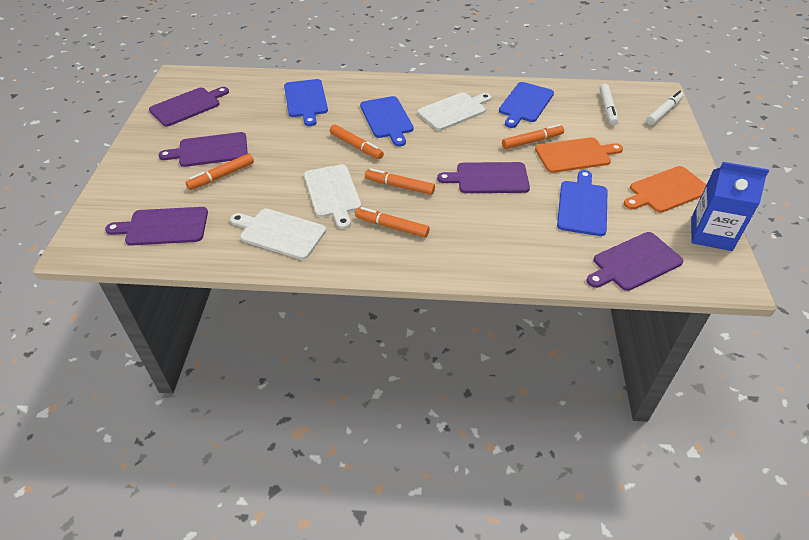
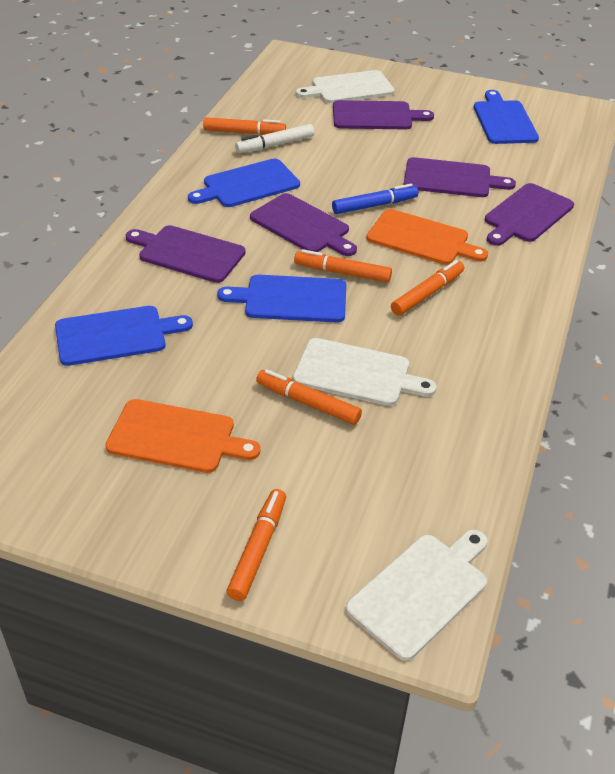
blue carton: [691,162,769,251] = 1 -> none = 0
blue marker: none = 0 -> [332,184,418,214] = 1
white marker: [600,84,618,126] [646,90,684,125] = 2 -> [235,124,314,153] = 1

